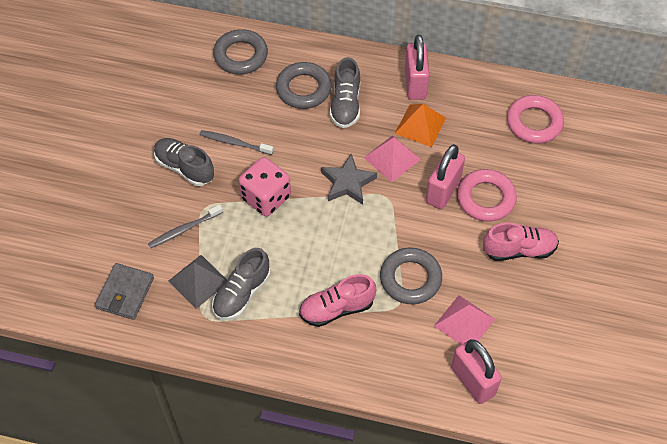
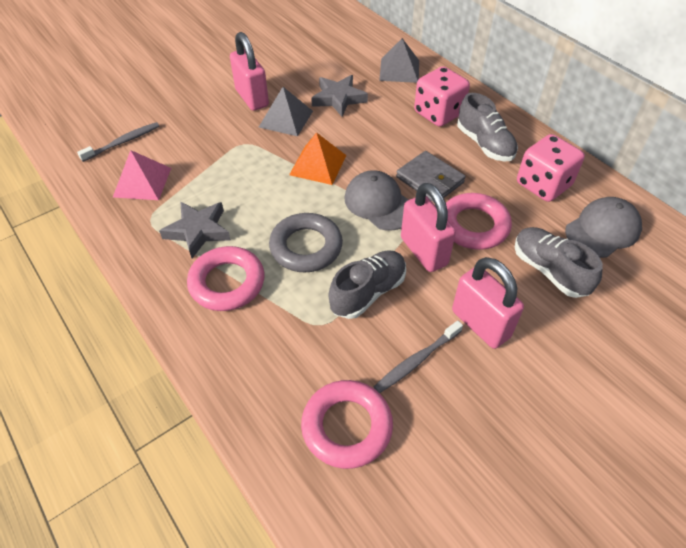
grey cap: none = 0 -> [344,170,408,231] [565,197,642,258] = 2
grey pyramid: [168,255,227,309] = 1 -> [259,87,313,136] [379,38,419,83] = 2
grey ring: [213,29,268,75] [276,62,332,109] [380,248,442,304] = 3 -> [269,213,343,273] = 1
grey star: [321,154,377,205] = 1 -> [159,202,231,258] [311,75,368,116] = 2
pink dice: [238,157,291,217] = 1 -> [414,66,470,127] [517,134,585,202] = 2
pink pyramid: [364,135,421,182] [434,295,495,345] = 2 -> [113,150,171,200] = 1
pink ring: [457,169,517,222] [507,95,564,144] = 2 -> [187,246,265,311] [301,380,393,469] [446,193,512,250] = 3
pink shoe: [299,274,376,327] [483,223,559,261] = 2 -> none = 0

